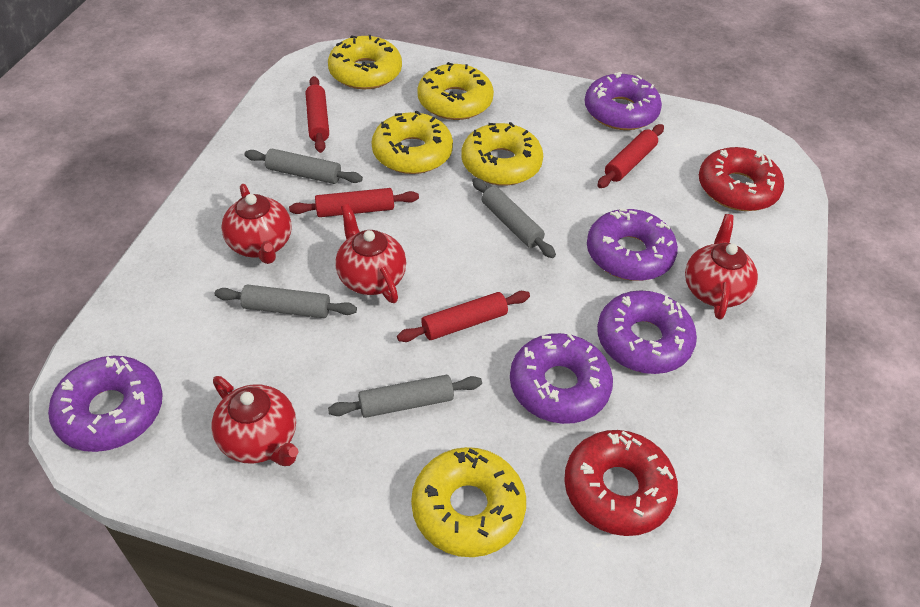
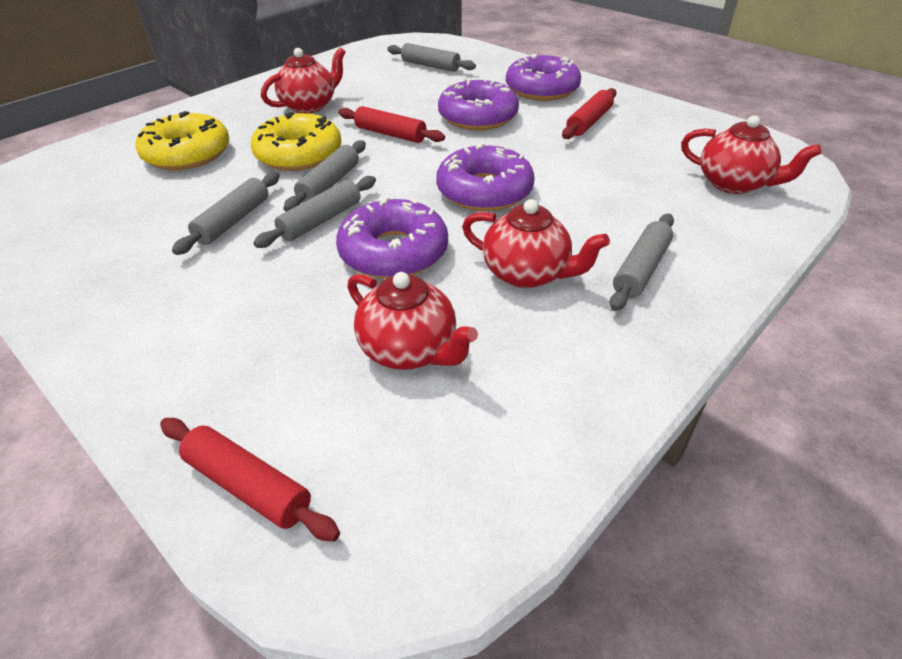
grey rolling pin: [215,284,357,318] [244,149,363,184] [328,375,482,418] [472,178,556,258] = 4 -> [172,172,280,255] [253,176,376,248] [283,140,366,212] [387,43,476,72] [610,214,674,311] = 5
purple donut: [48,356,163,452] [510,333,613,424] [585,72,662,130] [587,208,678,281] [597,290,697,374] = 5 -> [336,197,448,279] [436,143,535,211] [438,78,519,130] [506,54,581,101] = 4
red donut: [564,430,678,536] [699,147,784,211] = 2 -> none = 0
red rolling pin: [289,188,419,217] [306,76,329,153] [397,291,530,342] [597,124,664,188] = 4 -> [160,418,340,541] [338,106,445,143] [562,88,616,139] = 3
yellow donut: [328,35,402,89] [371,111,453,174] [411,447,526,557] [417,62,494,120] [461,122,543,186] = 5 -> [135,111,229,170] [251,112,341,171] = 2

